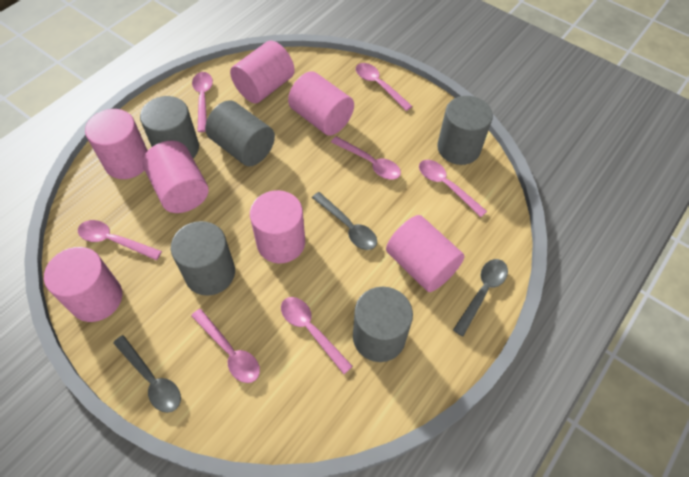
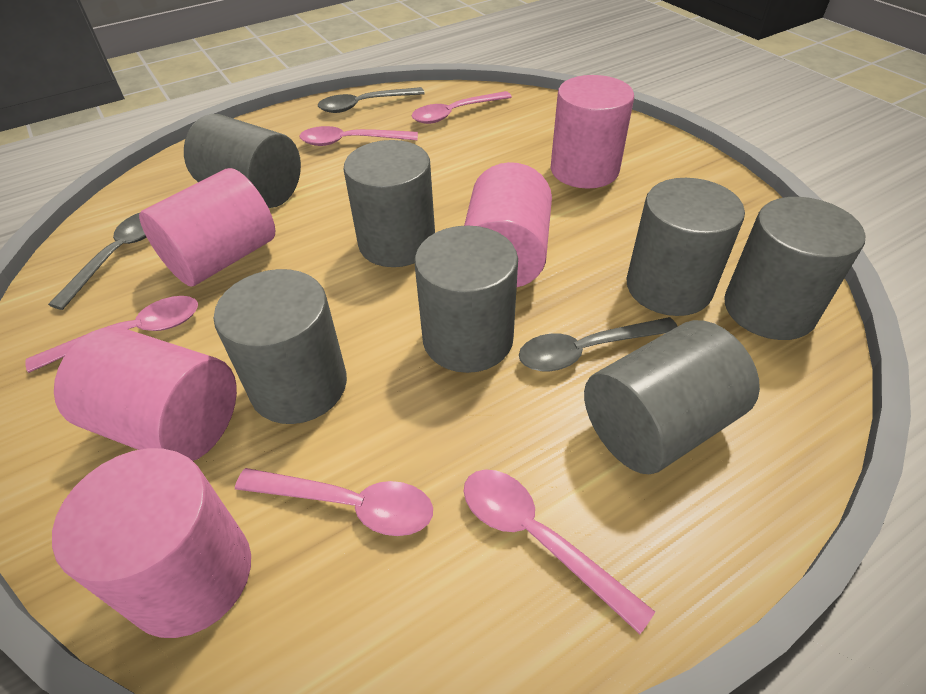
grey cylinder: [140,96,199,158] [171,221,235,296] [205,100,275,166] [353,287,413,362] [437,96,493,165] = 5 -> [184,114,301,208] [214,269,347,424] [343,140,435,267] [415,225,518,373] [584,320,760,474] [627,178,745,316] [724,197,865,340] = 7
pink cylinder: [44,247,122,322] [85,109,148,179] [142,141,209,213] [230,41,295,103] [250,190,305,263] [288,71,354,136] [386,215,465,292] = 7 -> [52,448,251,638] [54,327,237,461] [139,168,275,287] [464,162,552,287] [550,75,634,189] = 5
pink spoon: [78,220,162,260] [191,309,260,383] [192,72,213,132] [281,297,353,374] [331,136,401,180] [356,63,412,111] [419,160,487,217] = 7 -> [25,296,198,373] [235,468,433,536] [300,126,418,146] [412,91,512,124] [464,469,655,634] = 5

